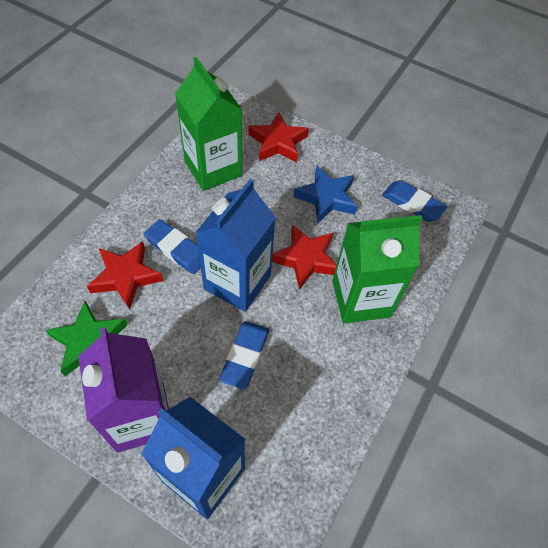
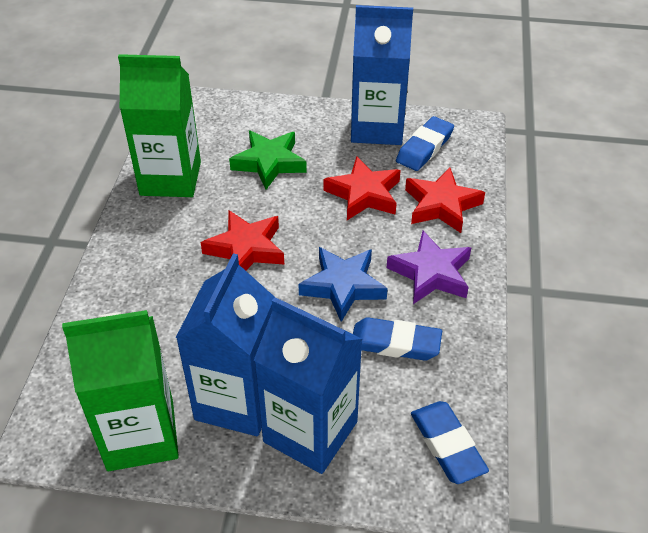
blue carton: [141,397,246,519] [195,179,276,312] = 2 -> [176,253,274,436] [254,297,362,474] [351,5,413,145] = 3
purple carton: [78,327,169,453] = 1 -> none = 0
purple star: none = 0 -> [387,231,471,304] = 1

